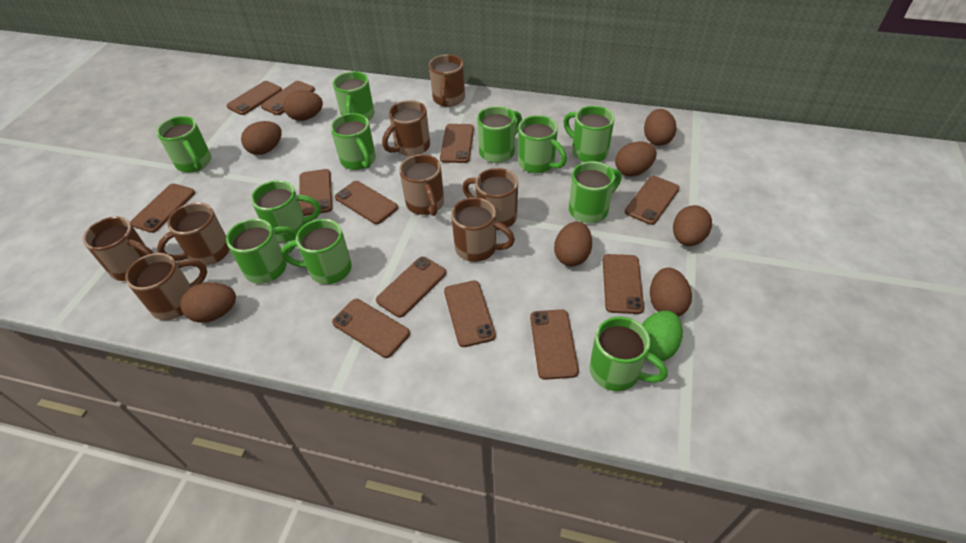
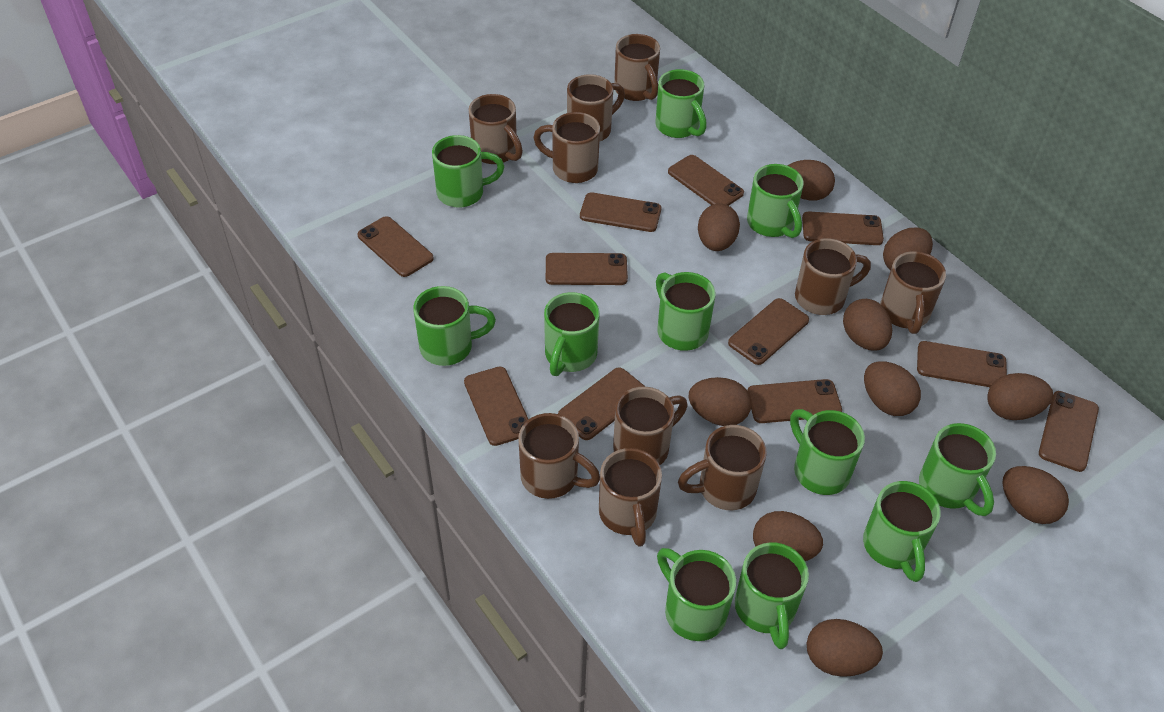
brown egg: [180,282,236,323] [241,121,282,155] [283,90,323,121] [554,221,592,266] [615,141,657,176] [644,109,677,146] [650,268,692,316] [673,205,712,246] = 8 -> [688,377,752,426] [698,204,740,251] [753,511,823,561] [787,160,835,201] [807,619,883,677] [843,299,892,350] [864,361,921,416] [883,227,933,270] [987,373,1053,420] [1002,466,1069,524] = 10
brown mug: [83,217,154,281] [125,253,207,320] [157,202,230,266] [382,100,430,156] [399,154,444,216] [429,54,465,107] [451,197,515,262] [462,168,518,230] = 8 -> [469,94,523,164] [518,413,600,499] [533,112,600,183] [567,74,625,142] [599,448,662,547] [613,387,687,465] [614,34,660,101] [678,425,767,510] [795,238,871,315] [880,251,946,334] = 10
brown phone: [130,184,195,233] [227,81,282,115] [261,81,315,115] [299,169,332,216] [332,299,410,358] [335,181,398,224] [376,257,446,317] [440,124,474,163] [444,281,496,347] [530,309,579,380] [603,254,644,314] [625,176,680,225] = 12 -> [358,216,434,277] [464,367,529,446] [546,253,628,285] [558,367,646,440] [580,192,661,232] [668,155,744,206] [728,298,809,365] [747,379,842,423] [802,212,884,245] [917,341,1007,387] [1039,391,1099,472] = 11
green egg: [641,311,683,361] = 1 -> none = 0

